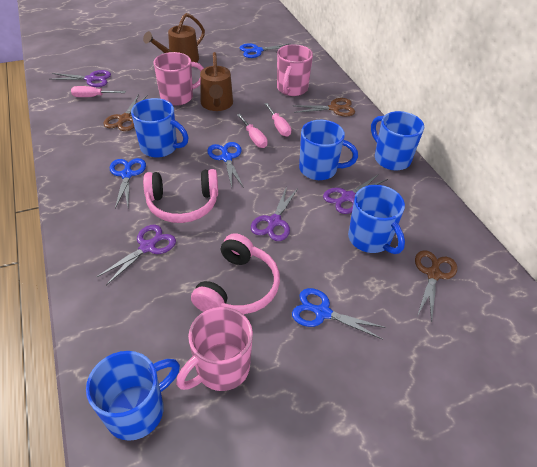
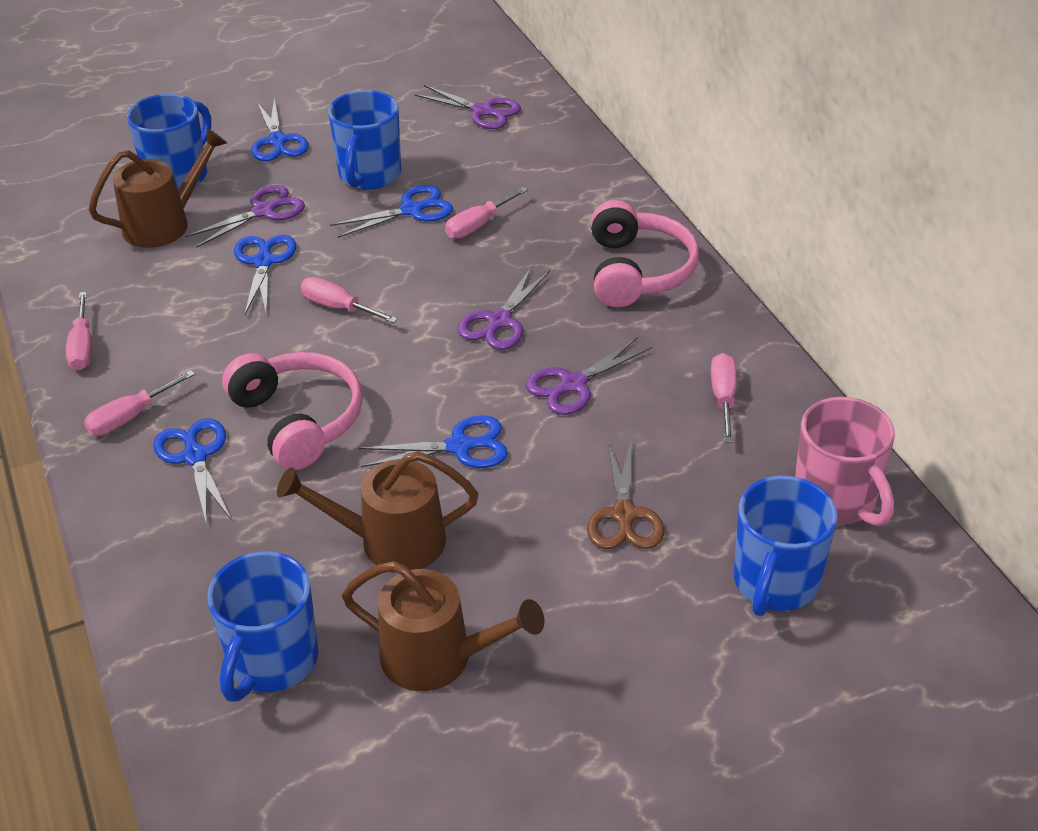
blue mug: [86,351,180,441] [131,98,188,158] [299,120,358,180] [348,185,405,254] [371,111,424,171] = 5 -> [127,94,211,189] [207,551,318,702] [328,90,401,190] [734,476,838,616] = 4
blue scissors: [110,158,146,209] [207,142,244,188] [240,43,289,58] [292,288,386,340] = 4 -> [153,419,231,525] [234,235,296,316] [251,99,309,161] [330,185,453,238] [359,415,508,468] = 5
brown scissors: [103,94,148,131] [294,98,355,117] [415,250,457,323] = 3 -> [587,441,664,549] = 1
brown watering can: [143,13,205,63] [200,52,233,111] = 2 -> [89,128,227,248] [277,451,478,572] [342,561,544,691] = 3
pink mug: [153,52,204,106] [176,307,253,391] [277,44,313,96] = 3 -> [795,397,895,526] = 1
pink screwdriver: [71,86,126,97] [237,114,268,148] [264,103,291,137] = 3 -> [66,292,92,370] [84,370,195,436] [301,277,398,323] [445,187,528,239] [711,353,737,443] = 5

